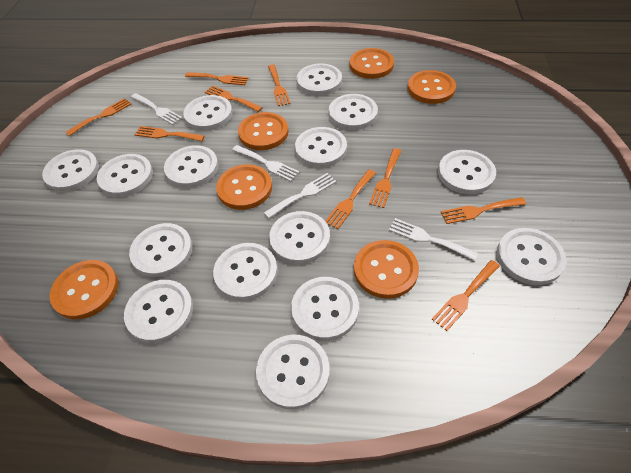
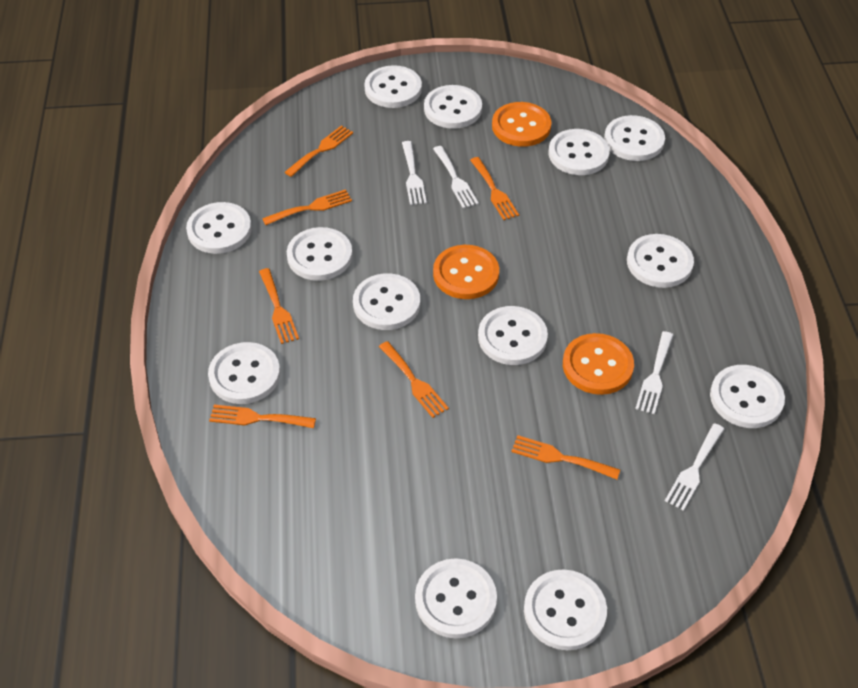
orange button: [49,260,118,319] [216,164,272,210] [238,112,289,150] [349,48,394,79] [354,240,419,299] [407,70,456,104] = 6 -> [433,245,499,299] [492,102,551,147] [563,333,634,395] = 3
orange fork: [66,98,131,136] [135,126,205,141] [185,72,249,85] [205,85,263,112] [268,64,290,106] [325,169,376,229] [369,148,401,208] [432,260,500,331] [441,197,526,224] = 9 -> [209,405,316,428] [259,268,299,344] [262,189,352,225] [285,125,353,177] [379,341,449,418] [470,157,519,220] [511,435,620,479] = 7
white button: [42,149,99,192] [97,154,153,197] [124,280,193,343] [129,223,192,277] [164,145,218,188] [183,95,232,131] [213,243,278,301] [256,335,330,409] [269,211,330,264] [291,277,359,341] [295,127,347,168] [297,63,342,96] [329,94,378,130] [438,150,496,194] [497,228,566,285] = 15 -> [186,202,252,254] [208,342,280,404] [287,227,353,281] [353,273,420,330] [364,65,422,108] [415,558,497,638] [424,85,482,129] [478,306,548,365] [524,569,607,650] [549,129,610,175] [604,115,665,161] [627,234,694,288] [710,365,785,428] = 13

